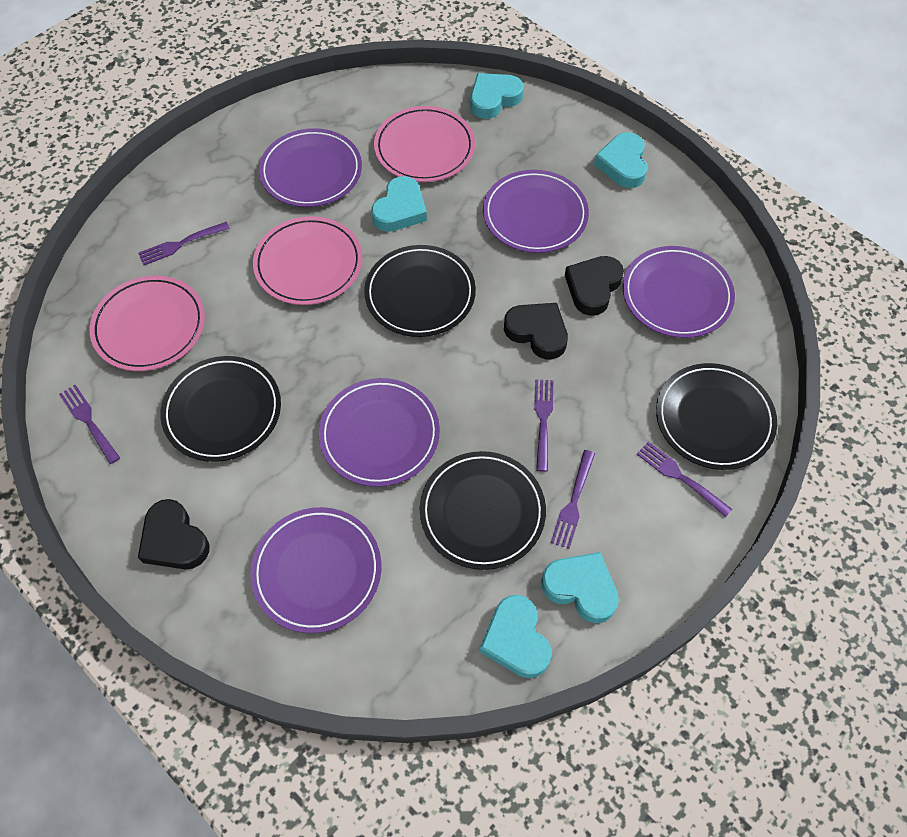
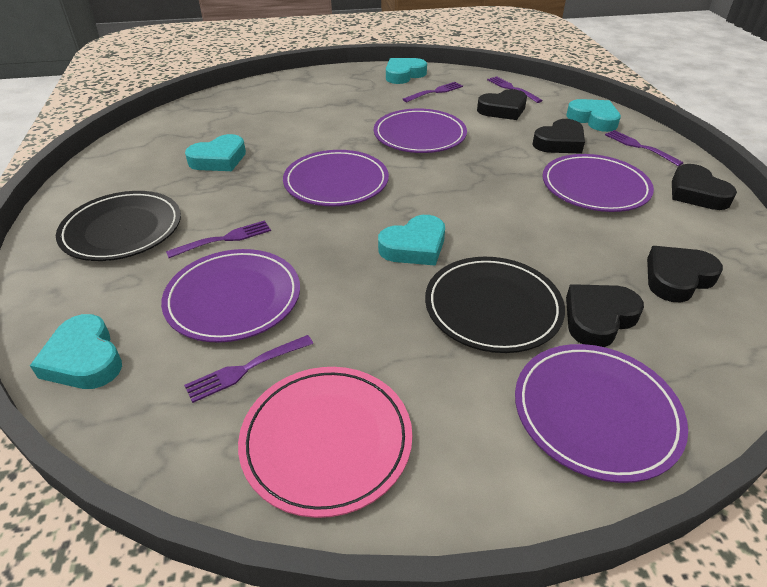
black heart: [138,499,209,569] [504,303,568,360] [565,256,624,316] = 3 -> [477,89,527,120] [532,119,585,154] [566,284,644,347] [647,246,723,302] [672,164,737,210] = 5
black plate: [160,356,281,462] [364,245,476,337] [420,451,546,570] [656,363,777,470] = 4 -> [56,191,181,261] [425,257,565,353] = 2
pink plate: [90,276,205,371] [253,216,362,305] [374,106,475,182] = 3 -> [238,367,412,518] = 1

